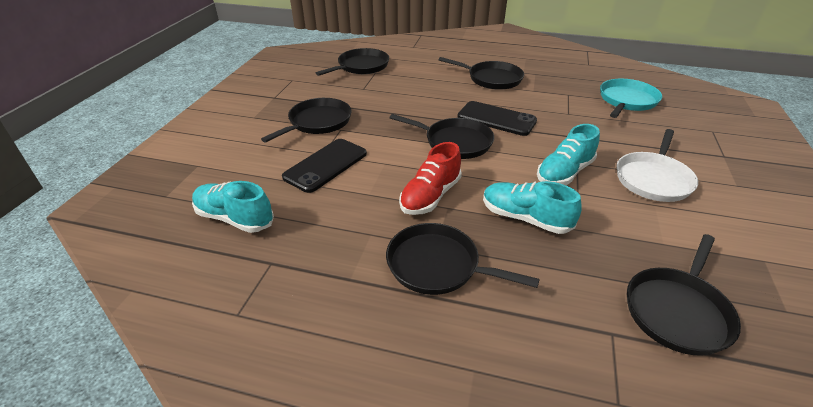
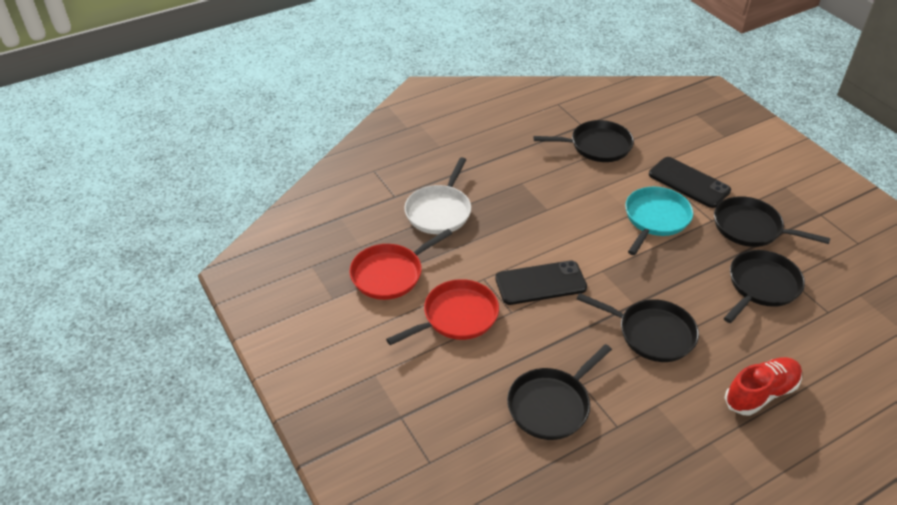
black pan: [261,98,352,142] [316,48,389,76] [386,223,540,295] [390,114,494,159] [439,57,524,90] [627,234,741,356] = 6 -> [507,344,612,440] [534,120,634,162] [577,293,699,362] [714,196,831,247] [724,250,805,323] = 5
red pan: none = 0 -> [350,229,452,300] [386,279,499,345] = 2
turquoise shoe: [192,181,274,233] [483,181,582,234] [537,124,600,185] = 3 -> none = 0

